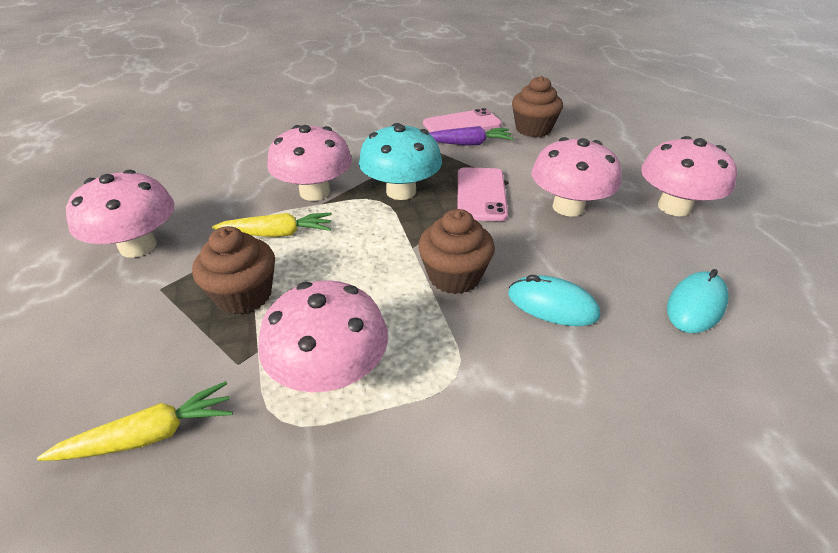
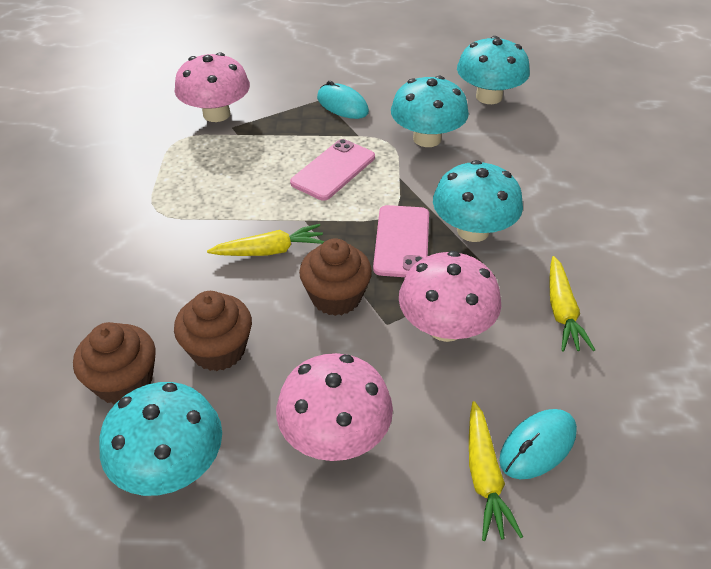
pink mushroom: [66,170,175,258] [258,280,388,392] [267,125,352,201] [532,137,621,216] [641,136,737,216] = 5 -> [174,52,250,122] [276,353,393,461] [399,251,501,342] = 3
purple carrot: [429,126,514,146] = 1 -> none = 0
turquoise mushroom: [359,123,442,200] = 1 -> [99,382,222,496] [391,76,469,147] [433,160,523,242] [457,36,530,104] = 4
yellow carrot: [37,381,233,461] [212,213,332,237] = 2 -> [207,224,325,256] [469,401,523,541] [549,256,595,352] = 3

